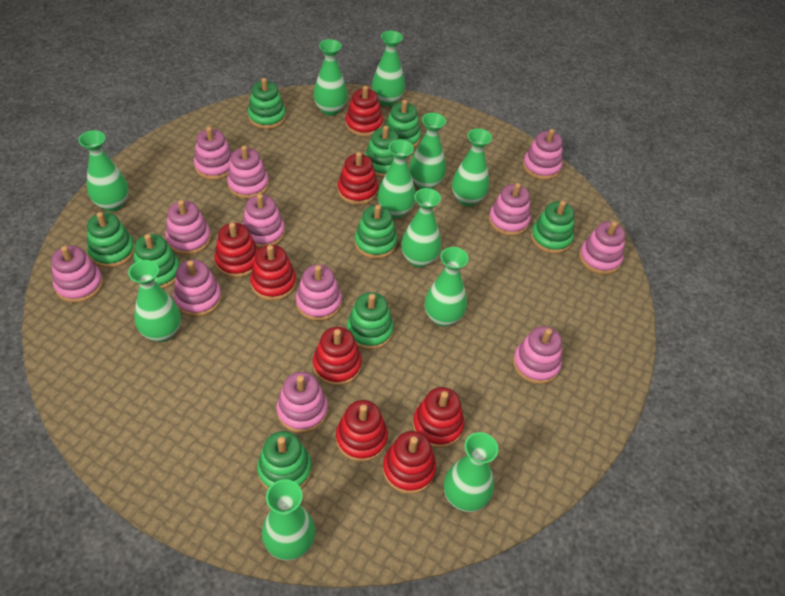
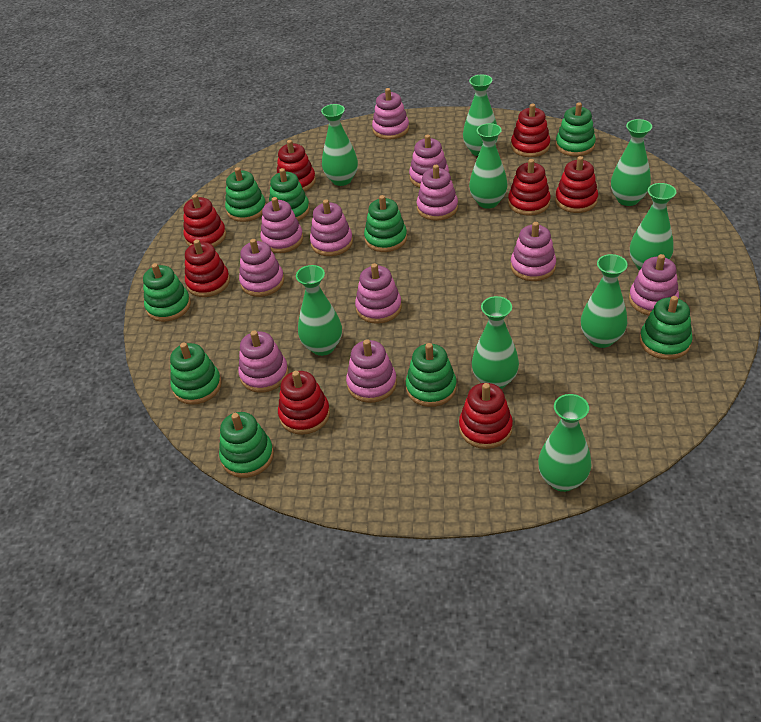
green vase: [78,130,129,212] [128,260,181,342] [262,479,315,561] [313,39,347,116] [372,31,405,106] [378,140,415,218] [401,188,441,268] [409,113,446,189] [425,247,469,327] [444,432,498,512] [452,128,492,206] = 11 -> [296,265,342,356] [321,104,358,186] [463,74,498,156] [469,123,508,209] [472,296,519,389] [538,394,592,492] [581,254,628,348] [611,119,652,206] [630,183,676,271] = 9
pink stacking toy: [51,246,103,303] [165,200,211,255] [173,260,222,317] [194,127,232,180] [227,146,269,199] [242,194,285,248] [277,372,328,433] [296,265,342,321] [489,183,531,236] [513,326,562,384] [523,129,562,180] [579,221,625,275] = 12 -> [238,330,289,393] [239,239,284,297] [260,197,303,253] [310,199,353,256] [346,339,397,403] [355,263,402,324] [372,88,409,140] [409,134,449,188] [417,165,458,221] [510,222,556,281] [629,254,679,316] = 11

